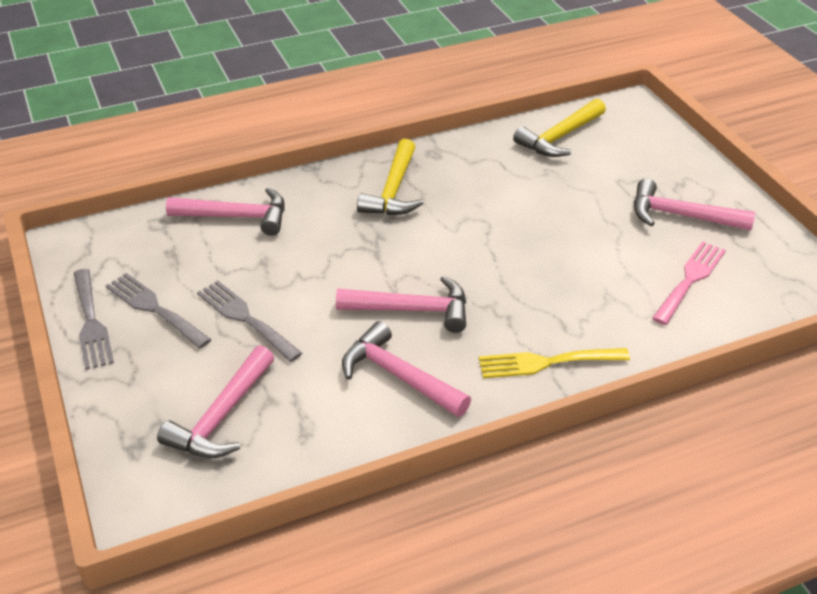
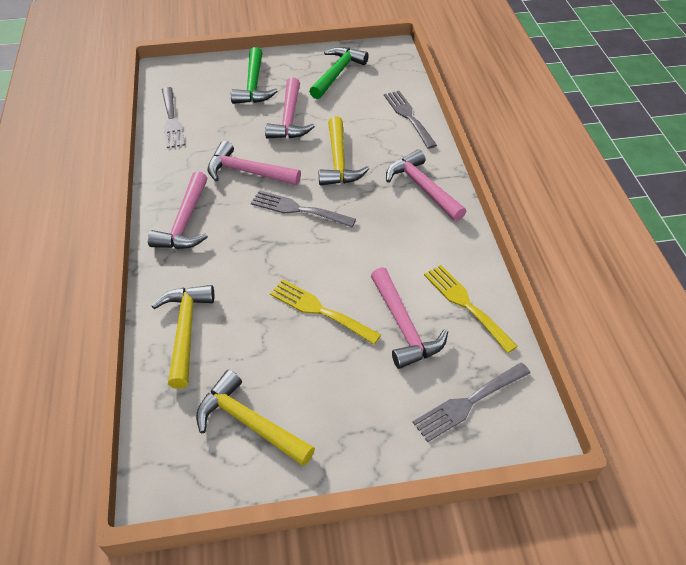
green hammer: none = 0 -> [231,47,278,104] [309,47,369,99] = 2
grey fork: [74,269,114,370] [106,273,212,349] [197,280,302,362] = 3 -> [162,87,185,148] [251,190,356,227] [384,91,437,149] [413,362,530,442] = 4
pink fork: [652,241,726,325] = 1 -> none = 0
yellow fork: [479,348,630,378] = 1 -> [270,279,381,344] [424,265,518,353] = 2
yellow hammer: [357,139,423,215] [513,99,606,157] = 2 -> [151,285,214,389] [196,370,315,466] [318,116,369,186] = 3

